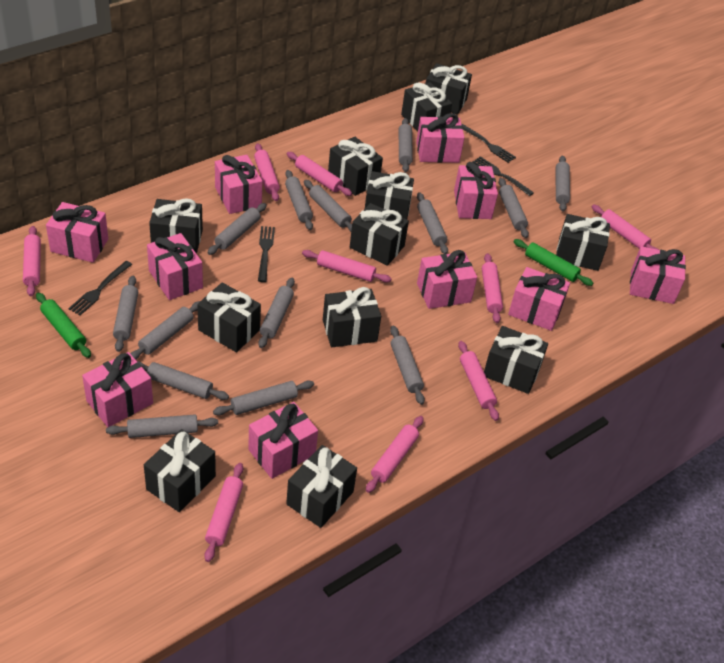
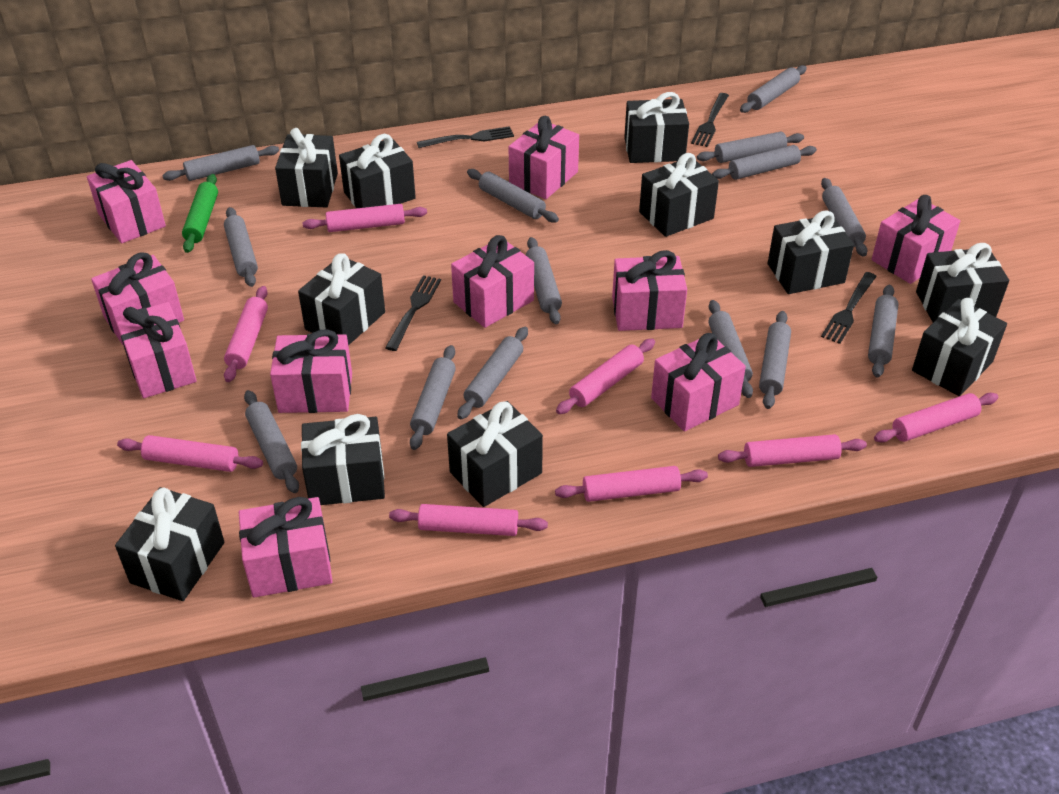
black gift: [144,429,216,512] [149,198,203,254] [197,282,261,352] [286,445,357,528] [323,287,381,347] [328,137,383,196] [350,203,409,266] [365,171,414,219] [401,82,452,131] [426,63,472,115] [484,326,548,394] [556,214,610,271] = 12 -> [115,487,225,601] [275,128,338,208] [298,253,385,346] [301,414,385,505] [339,134,416,208] [447,401,543,507] [624,92,689,163] [639,153,719,237] [768,210,854,294] [912,298,1007,396] [916,243,1009,322] = 11
green rolling pin: [36,293,91,358] [513,239,593,286] = 2 -> [182,174,218,253] = 1
pink rolling pin: [23,226,41,296] [204,463,243,562] [254,143,280,201] [287,152,352,196] [302,250,391,283] [366,416,424,493] [458,341,499,421] [482,253,503,323] [592,204,659,250] = 9 -> [117,435,263,472] [224,286,268,382] [303,204,427,232] [389,504,548,536] [555,466,708,502] [556,339,655,414] [718,434,867,467] [874,393,998,443] = 8

